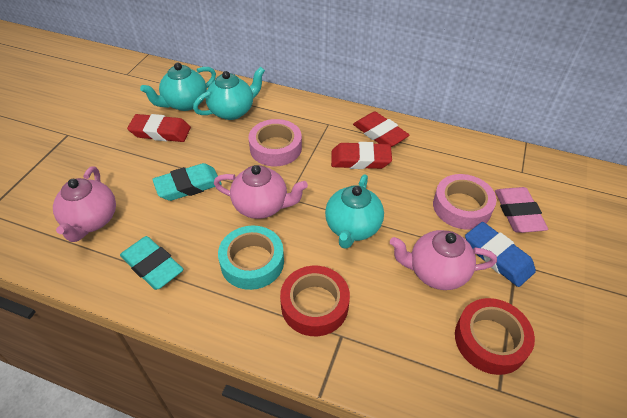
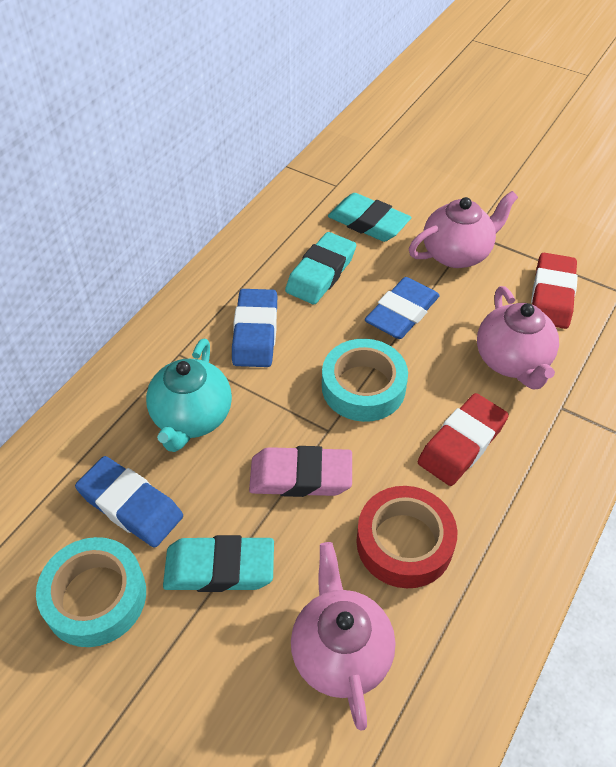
blue eraser: [465,222,536,287] = 1 -> [75,456,183,548] [232,289,277,367] [365,277,440,339] = 3
pink tape: [248,119,302,166] [433,174,497,230] = 2 -> none = 0
red eraser: [127,114,191,142] [331,142,392,169] [353,111,410,147] = 3 -> [418,393,509,486] [531,253,578,329] = 2
red tape: [280,266,350,336] [455,298,535,375] = 2 -> [356,486,457,588] = 1
turquoise eraser: [120,236,183,290] [152,163,221,201] = 2 -> [163,535,274,592] [285,232,356,304] [328,193,411,242] = 3
turquoise tape: [218,226,284,290] = 1 -> [36,537,146,647] [322,339,408,422] = 2
turquoise teapot: [140,62,216,111] [193,67,265,120] [325,174,384,249] = 3 -> [146,339,232,452] = 1

